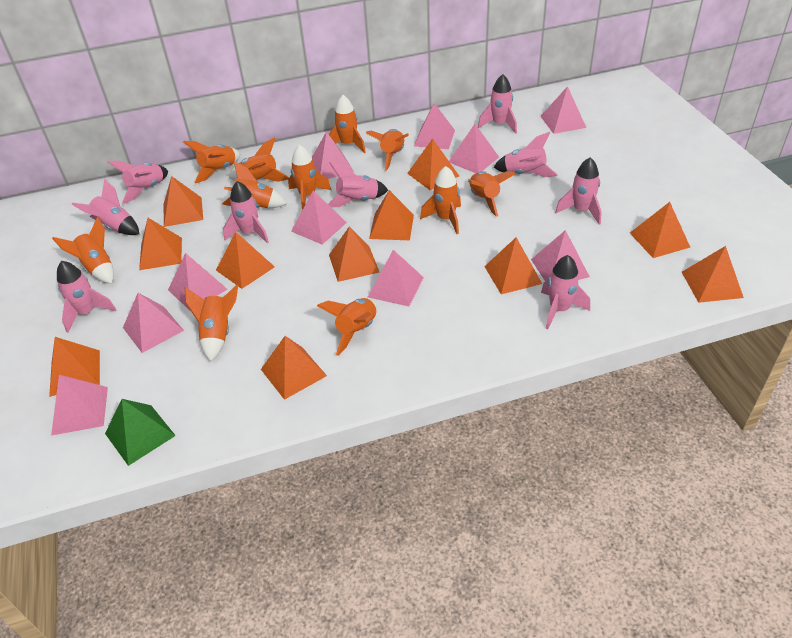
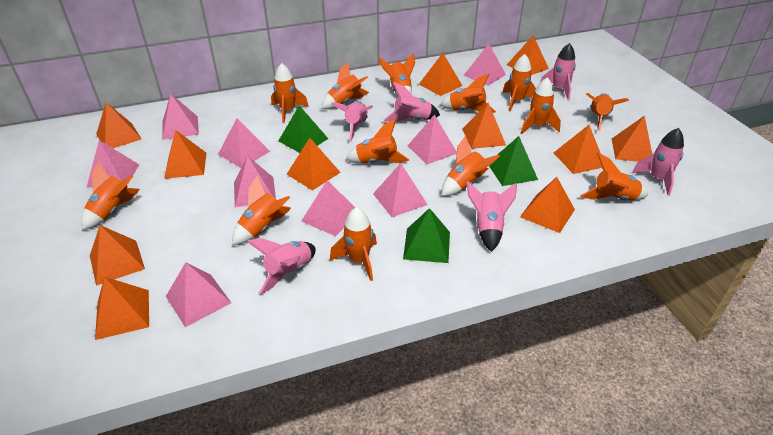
green pyramid: [105,399,176,466] = 1 -> [278,105,328,153] [403,208,450,263] [489,136,538,186] = 3
orange rocket: [52,217,114,284] [183,141,240,184] [185,285,238,361] [222,162,287,208] [229,137,289,182] [288,145,331,210] [317,298,377,356] [329,95,366,153] [366,129,409,171] [420,166,461,234] [468,171,515,217] = 11 -> [81,162,140,230] [232,175,291,245] [271,63,309,123] [321,61,369,109] [330,207,377,281] [346,119,409,164] [378,53,415,96] [440,74,496,113] [442,135,500,196] [502,54,536,111] [521,77,561,134] [580,153,648,201] [586,93,629,131] = 13
pink pyramid: [51,375,108,436] [123,293,184,353] [168,253,228,310] [291,191,347,245] [312,131,354,179] [368,250,424,306] [414,103,455,149] [449,124,499,173] [531,230,590,281] [540,86,586,134] = 10 -> [87,140,139,188] [162,94,199,140] [166,262,231,327] [218,118,270,168] [234,156,276,207] [301,180,355,236] [373,163,428,217] [407,114,457,164] [463,43,506,86] = 9
pink rocket: [57,261,116,333] [72,179,139,235] [107,161,168,204] [223,181,269,244] [328,162,388,207] [478,74,517,134] [494,132,558,177] [541,255,590,329] [555,157,602,225] = 9 -> [247,238,316,294] [331,101,373,141] [384,82,440,122] [466,181,517,252] [540,43,576,100] [632,128,684,196] = 6

